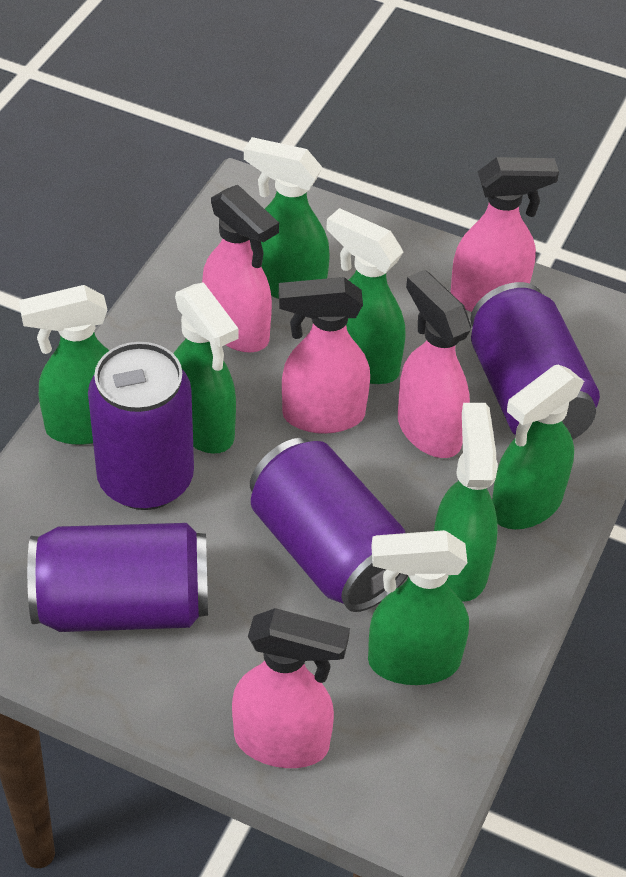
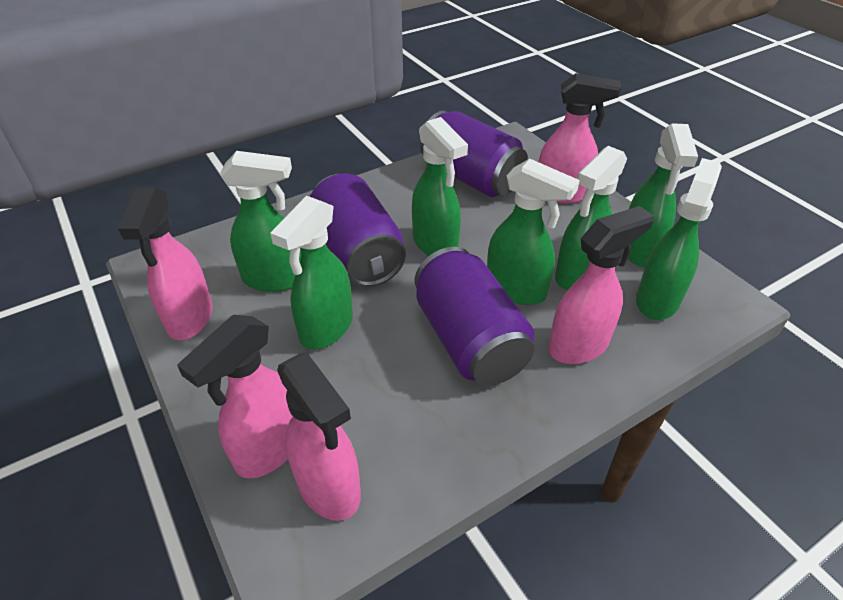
purple can: [27,523,208,632] [88,342,194,510] [250,438,408,612] [470,282,600,440] = 4 -> [310,173,406,287] [415,247,534,386] [420,111,528,197] = 3

